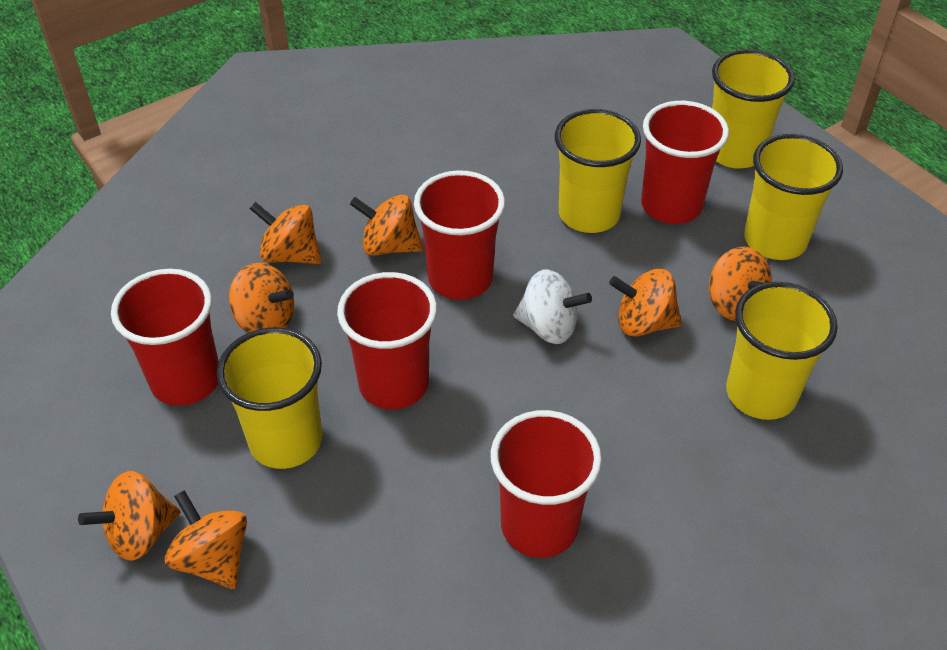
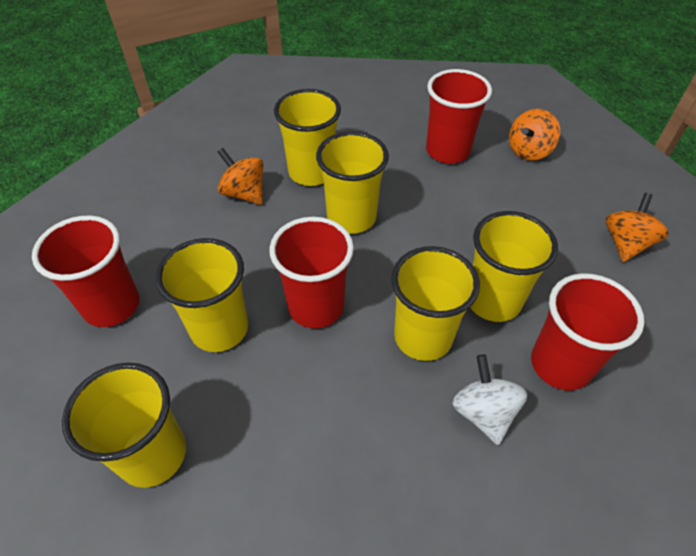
orange spinning top: [78,471,180,561] [165,490,247,589] [229,263,294,333] [250,202,322,264] [350,195,423,256] [609,269,682,337] [709,247,772,321] = 7 -> [218,148,263,205] [509,109,560,161] [606,193,669,262] = 3
red cup: [111,269,219,406] [337,272,437,409] [414,170,505,300] [490,410,602,558] [641,101,729,224] = 5 -> [32,216,140,327] [269,217,354,328] [426,69,492,164] [531,273,645,391] = 4
yellow cup: [217,327,322,469] [555,109,641,233] [712,49,795,169] [726,282,837,420] [744,134,843,260] = 5 -> [62,363,186,488] [155,238,248,352] [274,89,341,186] [316,131,389,234] [391,246,480,361] [470,211,558,322] = 6

